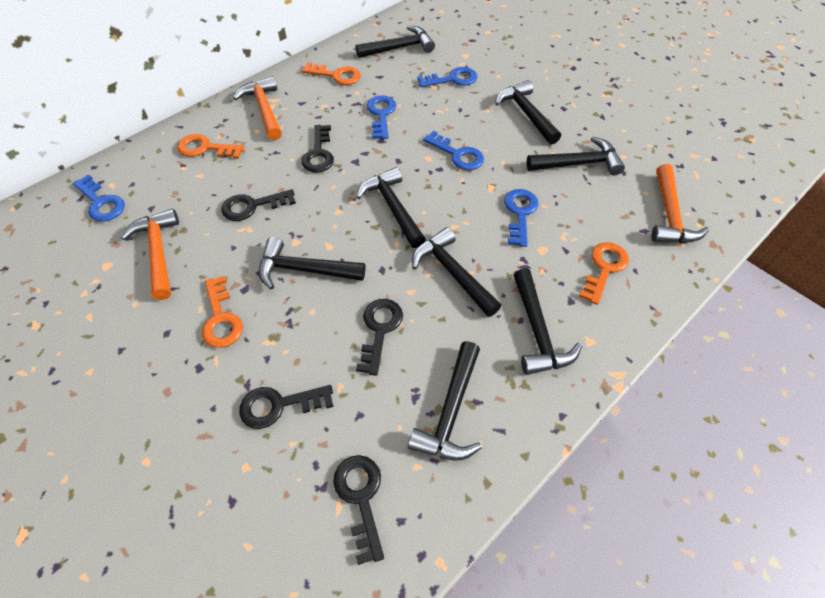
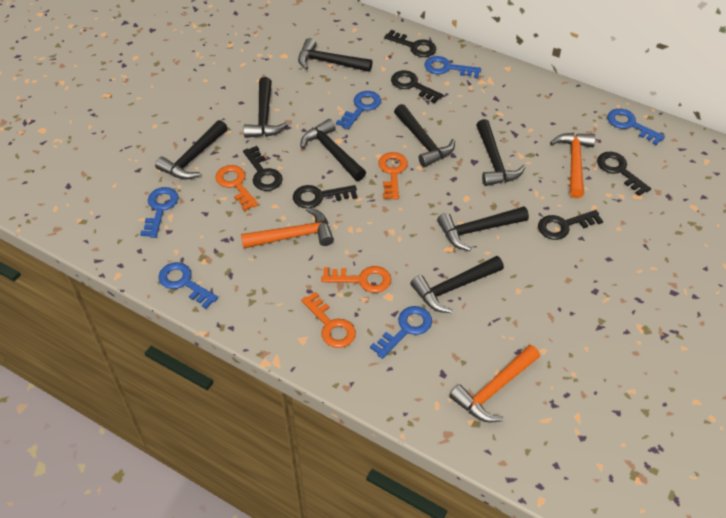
black key: [222,189,296,221] [239,385,333,429] [302,125,334,173] [333,455,384,565] [356,299,403,376] = 5 -> [243,146,283,191] [293,185,357,208] [384,30,436,57] [391,70,443,103] [538,210,603,240] [597,152,651,196] = 6
blue key: [73,174,125,222] [367,95,396,139] [417,67,478,87] [423,131,484,170] [504,189,538,247] = 5 -> [140,187,179,238] [158,262,218,309] [336,91,381,130] [370,306,432,359] [425,56,481,78] [607,109,665,145] = 6

